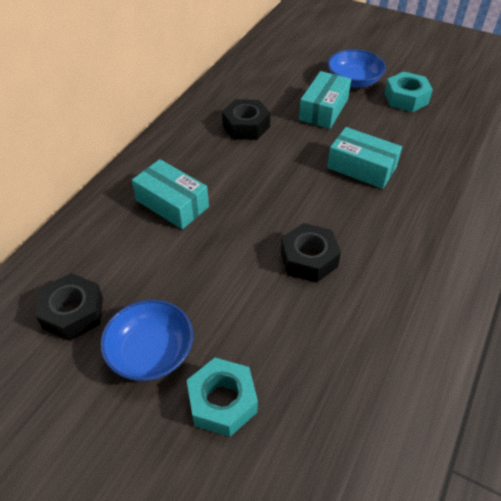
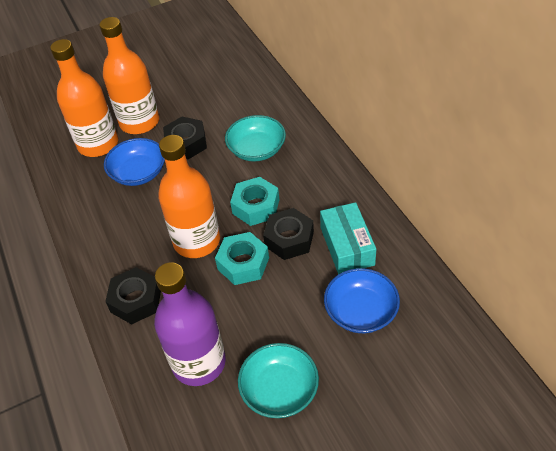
orange bottle: none = 0 -> [50,39,118,157] [100,17,159,134] [158,135,220,258] = 3
purple bottle: none = 0 -> [154,262,226,386] = 1
turquoise bowl: none = 0 -> [225,115,286,162] [238,343,319,418] = 2
turquoise box: [132,159,209,229] [299,71,351,129] [327,127,402,189] = 3 -> [320,202,376,274] = 1

